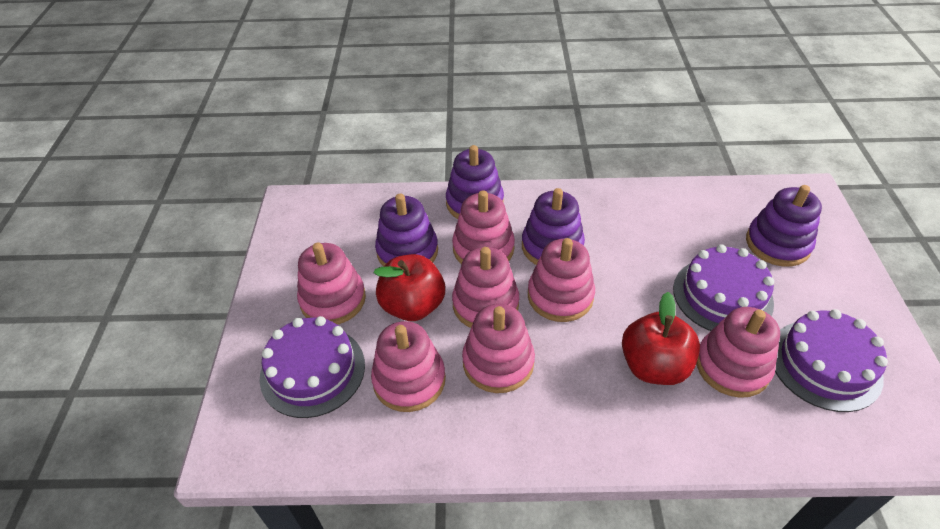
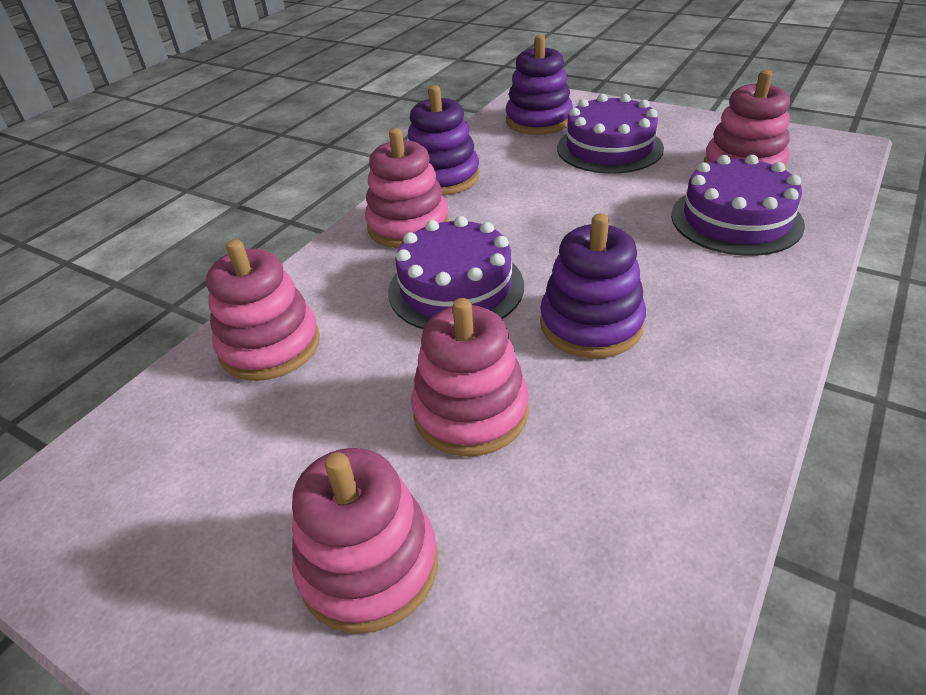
pink stacking toy: [297,242,366,325] [371,321,446,412] [452,190,515,264] [452,247,519,328] [462,304,535,393] [528,238,595,322] [696,307,780,398] = 7 -> [206,239,320,381] [292,448,438,634] [365,128,449,248] [411,298,529,457] [704,70,790,170] = 5
purple stacking toy: [375,194,438,267] [446,145,504,219] [522,188,585,265] [746,185,822,267] = 4 -> [408,85,480,196] [506,35,573,135] [540,213,646,358] = 3
red apple: [374,254,445,321] [622,292,700,385] = 2 -> none = 0

